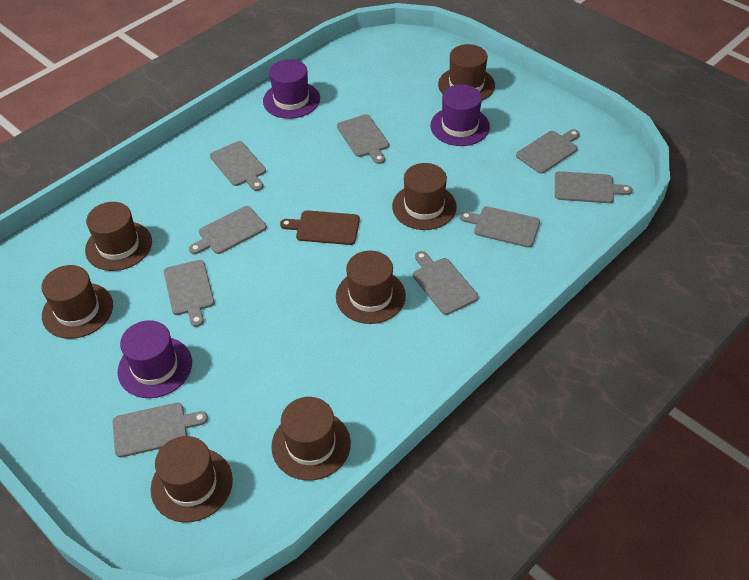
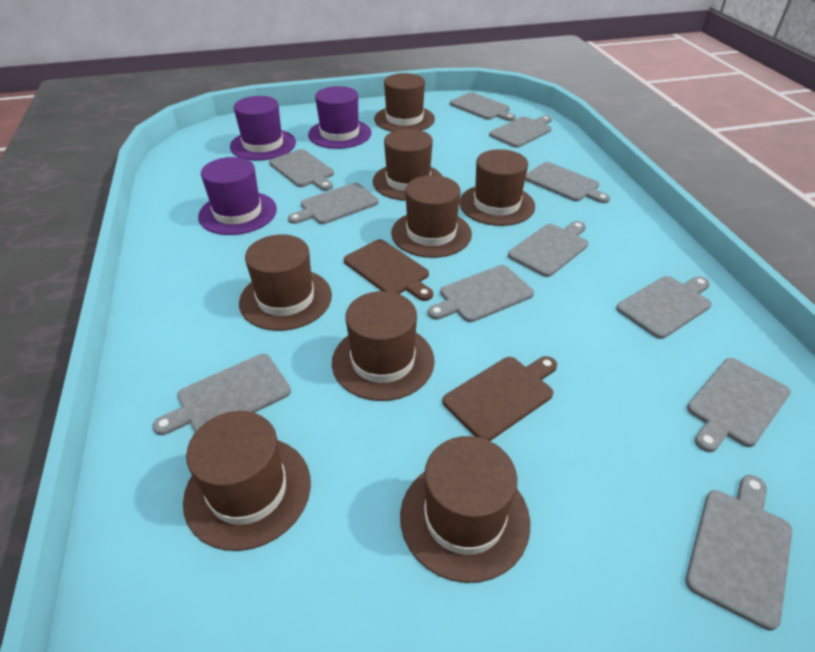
brown cutting board: [280,210,360,245] = 1 -> [344,239,433,301] [442,356,557,441] = 2
brown hat: [41,265,113,339] [85,202,152,271] [151,436,233,522] [271,397,351,481] [336,251,406,324] [392,163,457,230] [438,44,495,100] = 7 -> [183,411,311,551] [239,235,332,331] [332,291,435,401] [373,129,442,201] [374,73,435,132] [391,175,472,258] [400,436,530,583] [459,149,535,226] = 8
grey cutting board: [113,403,208,457] [164,260,215,327] [189,206,267,254] [210,141,266,191] [337,114,389,164] [413,251,479,315] [460,206,540,248] [516,129,580,174] [555,171,632,203] = 9 -> [152,354,291,435] [269,149,334,191] [288,183,379,224] [428,265,534,322] [450,92,516,121] [489,115,552,148] [508,221,589,277] [525,162,610,203] [616,276,712,339] [685,475,792,631] [687,358,791,452] = 11

